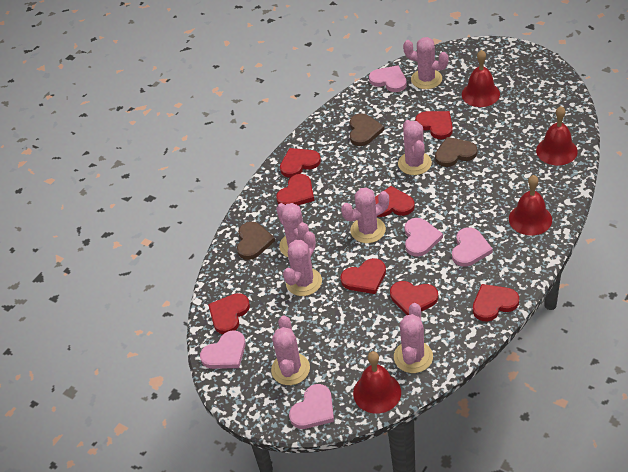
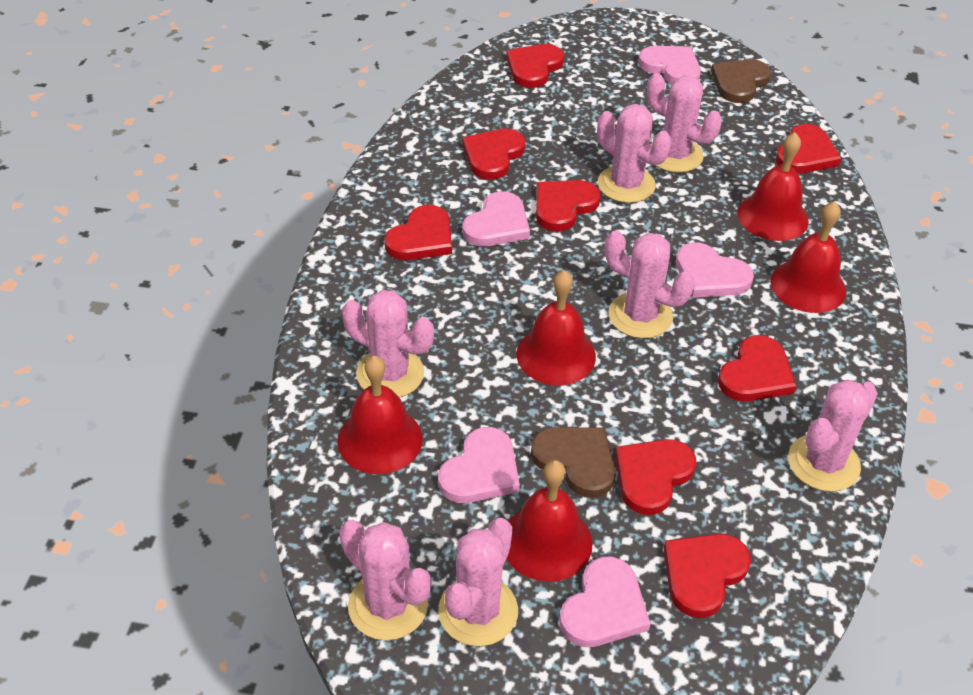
brown heart: [237,222,275,260] [350,113,384,146] [435,137,477,167] = 3 -> [531,427,616,498] [711,59,771,103] = 2
red bell: [353,351,401,414] [462,50,500,107] [509,175,552,235] [536,106,578,165] = 4 -> [337,356,423,474] [507,460,593,582] [516,270,596,385] [737,132,809,241] [770,201,846,313] = 5

